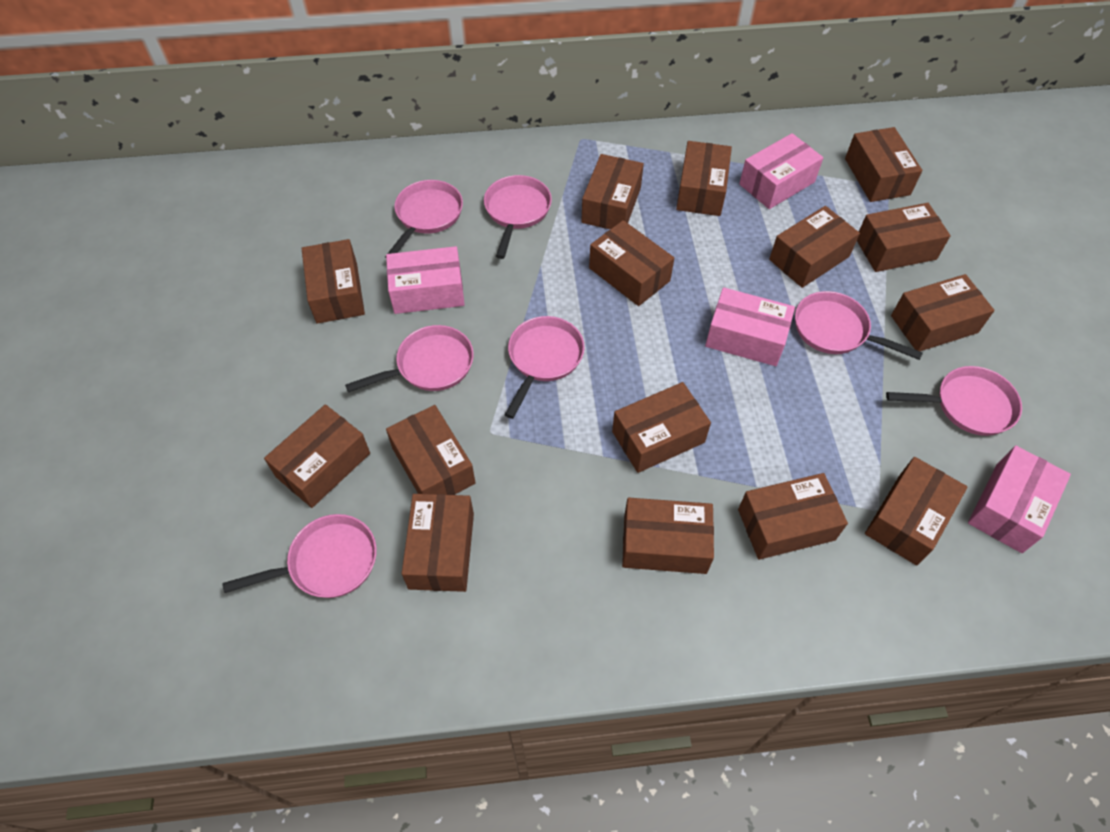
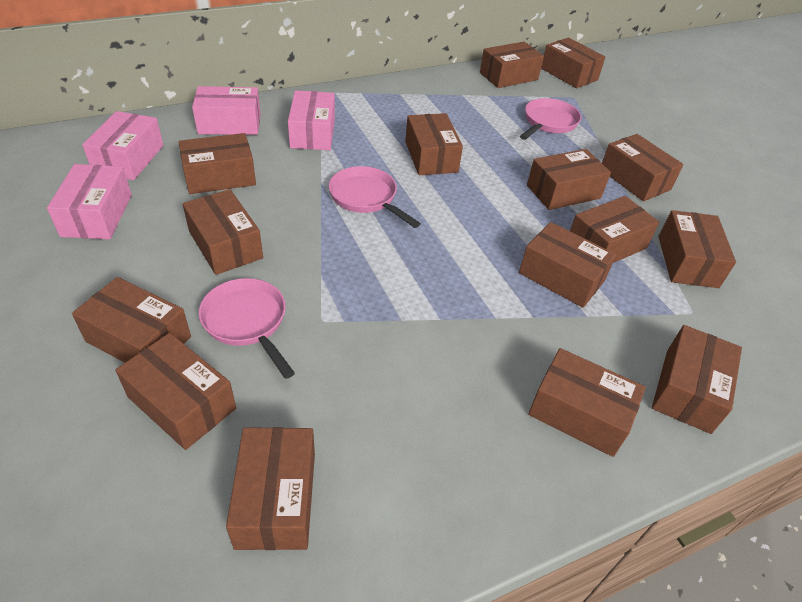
pink pan: [222,514,377,598] [345,325,474,393] [385,180,463,258] [484,175,552,259] [505,316,585,419] [795,291,923,360] [886,366,1022,436] = 7 -> [199,278,295,379] [329,166,421,228] [520,98,581,140] = 3

